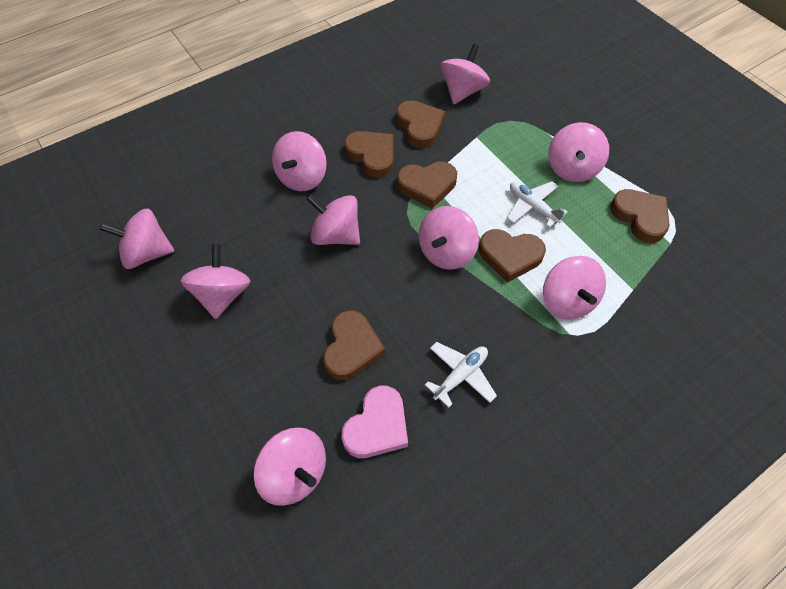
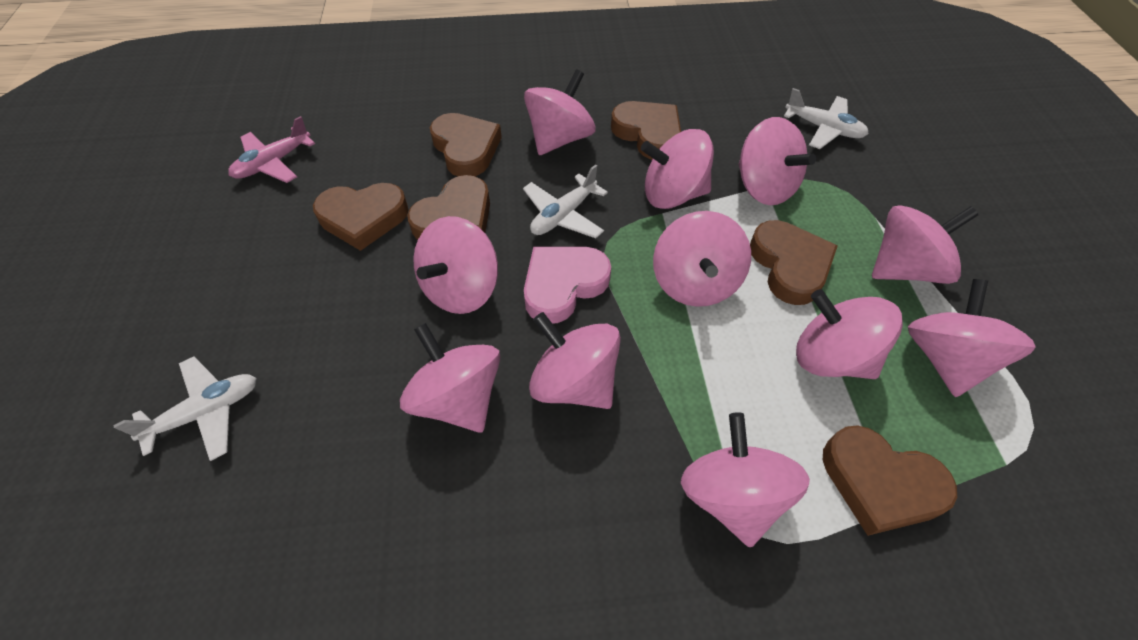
pink plane: none = 0 -> [228,116,315,183] = 1
pink spinning top: [99,209,174,269] [180,244,251,319] [253,428,326,506] [272,131,327,191] [306,194,360,245] [419,206,479,270] [440,44,490,104] [543,256,606,319] [548,122,609,182] = 9 -> [400,323,500,433] [413,216,498,314] [524,69,595,155] [529,312,621,409] [641,129,714,209] [653,211,751,307] [681,412,810,547] [738,117,816,205] [796,289,903,379] [872,205,978,284] [908,279,1036,397] = 11
white plane: [425,342,497,408] [507,181,567,228] = 2 -> [113,357,257,461] [523,164,608,238] [784,88,869,149] = 3

